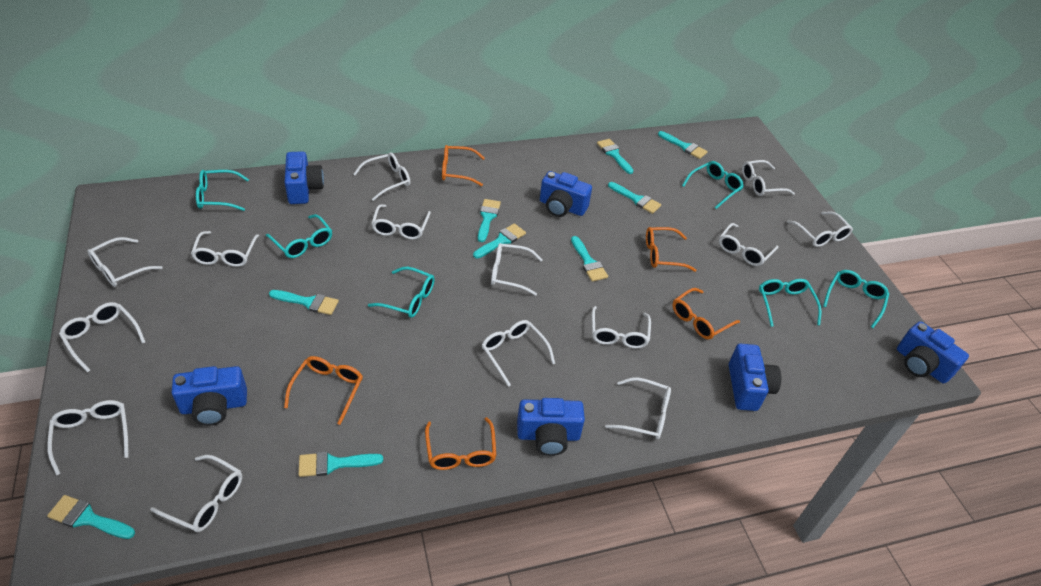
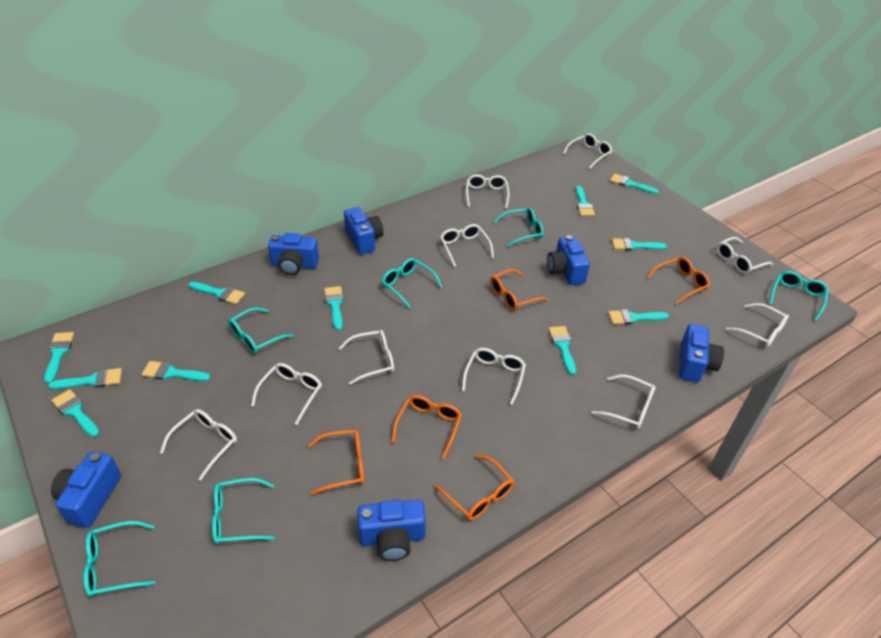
turquoise brush: [47,495,135,539] [269,290,339,315] [299,451,383,477] [473,223,526,259] [478,199,501,242] [571,236,608,282] [597,139,634,174] [608,182,661,214] [658,131,708,159] = 9 -> [44,332,74,383] [48,368,122,389] [51,389,100,437] [142,361,211,381] [188,282,245,304] [324,286,344,330] [549,326,576,375] [576,186,595,216] [608,309,669,325] [610,174,659,194] [612,238,667,251] = 11
white glasses: [47,400,129,475] [59,302,145,373] [87,237,163,287] [150,455,242,532] [191,231,259,267] [354,152,410,201] [371,204,431,240] [482,320,555,387] [491,243,543,296] [592,306,651,349] [605,377,671,439] [719,223,778,266] [742,160,795,196] [787,212,853,247] = 14 -> [160,409,237,481] [251,363,322,425] [339,330,394,385] [440,224,494,267] [462,348,526,405] [466,174,510,208] [563,133,612,168] [591,375,656,429] [717,237,773,274] [725,303,789,347] = 10

